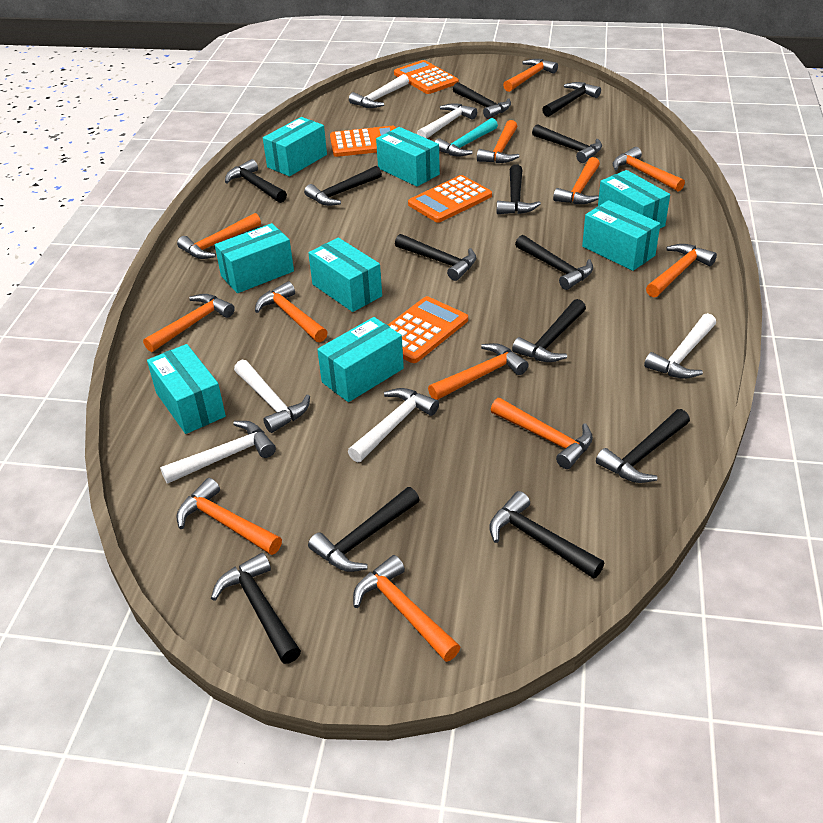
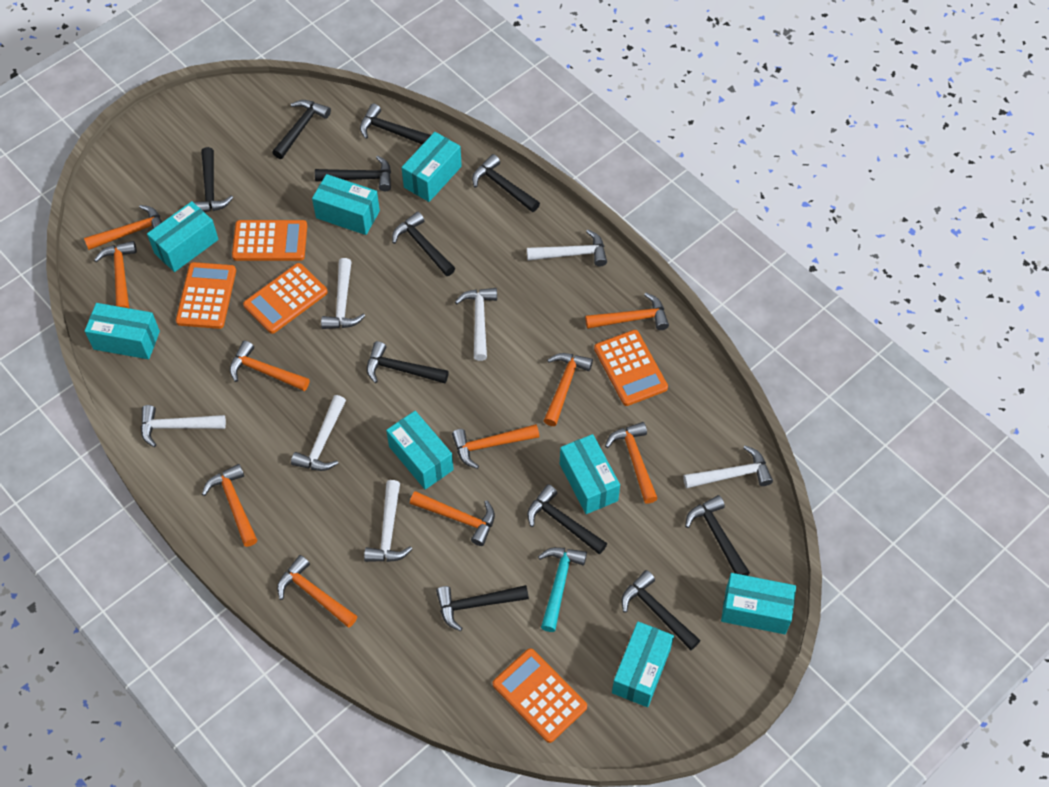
black hammer: [211,552,301,664] [225,159,287,203] [304,166,382,206] [308,487,420,572] [395,234,476,281] [453,82,511,119] [489,491,604,579] [497,164,541,214] [512,299,586,362] [515,235,593,290] [532,124,602,163] [542,82,601,117] [596,409,690,483] = 13 -> [194,147,234,212] [272,100,331,159] [315,156,391,191] [360,104,431,145] [367,341,449,383] [392,212,455,276] [436,585,529,631] [472,154,540,212] [527,484,607,554] [621,570,701,650] [685,495,750,576] = 11
orange calculator: [330,126,396,157] [388,296,468,363] [394,60,459,94] [408,175,492,223] = 4 -> [176,262,236,329] [232,220,307,261] [243,263,328,334] [493,648,587,743] [594,330,668,406] = 5
orange hammer: [143,294,235,352] [176,478,282,555] [177,213,261,259] [255,281,328,342] [353,555,460,662] [428,343,529,400] [477,120,519,163] [491,398,593,469] [503,59,558,92] [553,157,600,204] [613,147,685,192] [646,244,717,298] = 12 -> [84,205,162,250] [94,241,137,308] [202,464,257,547] [230,341,310,391] [277,555,357,628] [410,491,495,546] [452,424,539,469] [544,353,593,426] [585,293,669,330] [605,422,658,504] = 10
white hammer: [160,421,276,484] [234,360,310,433] [348,388,439,462] [349,74,409,108] [417,103,477,138] [644,313,716,379] = 6 -> [141,405,226,447] [291,395,346,471] [321,258,365,329] [364,480,412,562] [455,288,497,361] [527,230,607,266] [683,446,773,489] = 7

